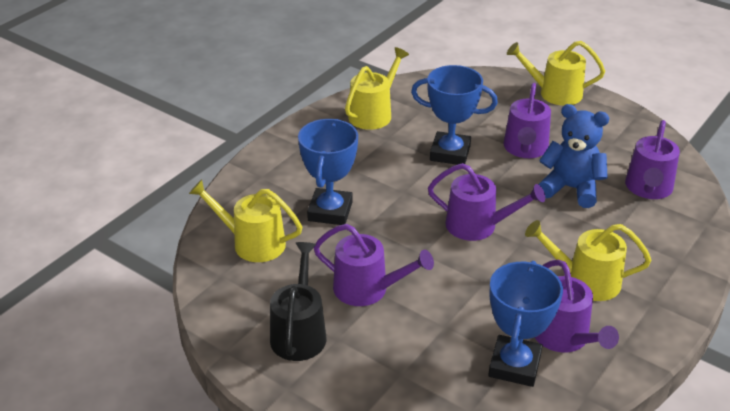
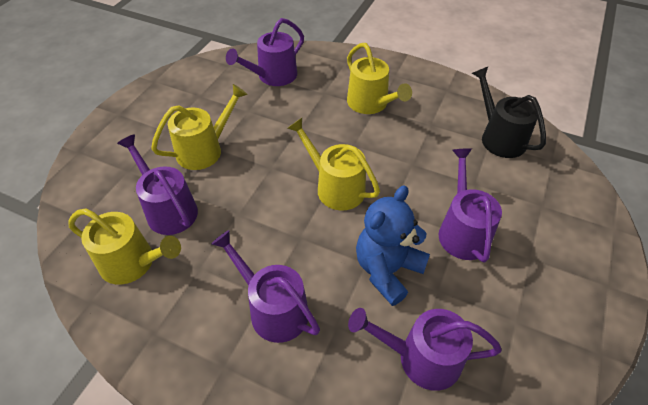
blue trophy: [298,119,358,225] [411,65,498,165] [488,261,563,387] = 3 -> none = 0

